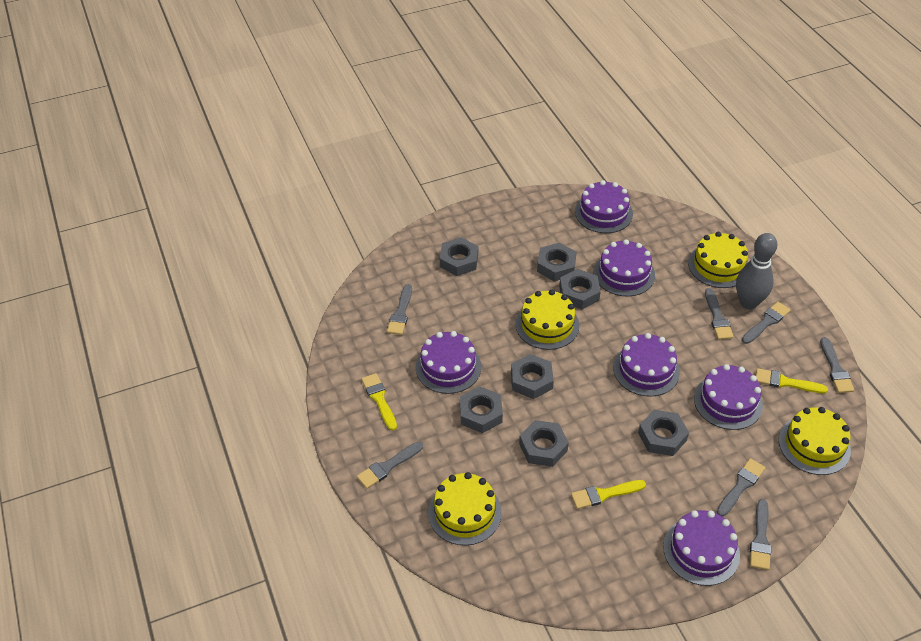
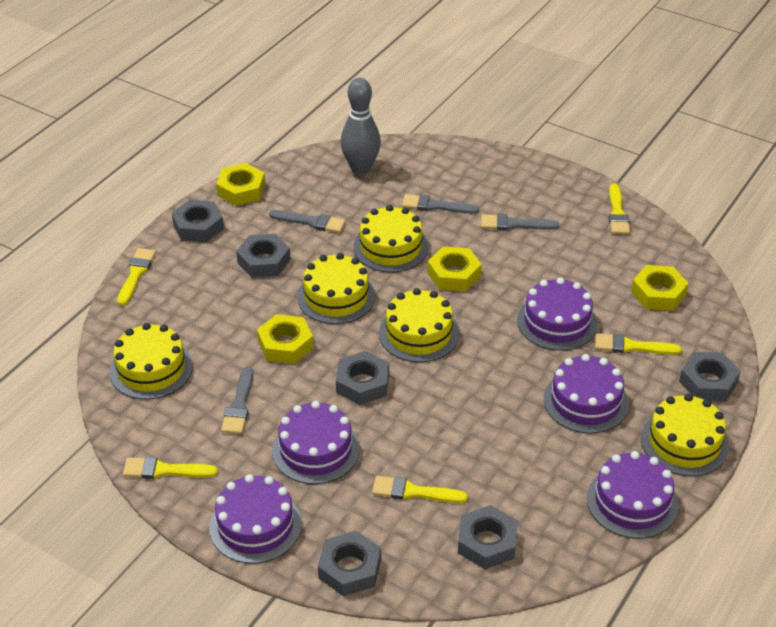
grey brush: [357,442,423,489] [387,284,412,335] [705,288,734,340] [717,458,765,516] [742,302,790,344] [750,499,771,570] [820,337,854,393] = 7 -> [221,367,253,434] [269,210,346,233] [402,194,479,214] [481,214,559,230] = 4
grey nut: [440,237,478,276] [460,386,503,433] [511,354,554,399] [519,420,569,467] [537,243,577,282] [559,269,601,309] [638,410,689,456] = 7 -> [172,200,224,242] [236,234,291,278] [318,531,381,596] [336,351,389,405] [458,505,518,569] [679,352,741,402] = 6
purple cake: [416,331,481,394] [575,180,633,233] [594,239,655,296] [613,333,680,397] [663,510,740,586] [694,364,763,430] = 6 -> [209,474,302,564] [272,401,360,484] [517,278,597,351] [544,354,629,434] [587,451,678,539] = 5
yellow brush: [361,373,397,431] [571,480,646,509] [756,368,828,393] = 3 -> [117,248,156,306] [123,457,218,479] [372,476,468,503] [595,333,682,355] [609,184,630,234] = 5
yellow cake: [428,472,502,546] [516,290,579,350] [688,232,748,288] [779,407,851,475] = 4 -> [110,323,193,400] [297,253,375,324] [354,205,429,273] [379,288,459,362] [641,394,729,476] = 5
yellow nut: none = 0 -> [216,163,265,206] [257,314,313,364] [427,247,482,291] [631,265,689,311] = 4

